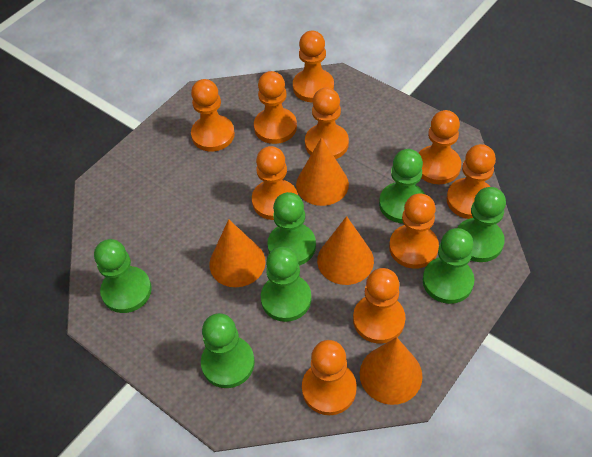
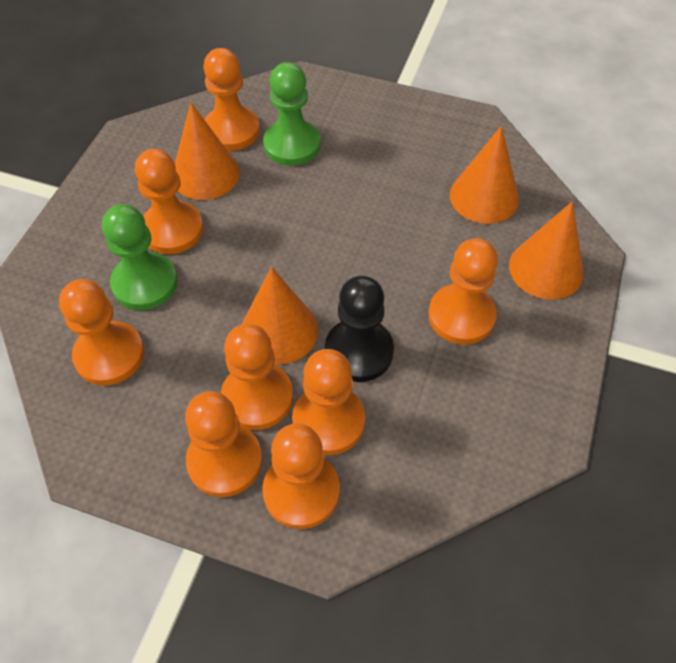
black pawn: none = 0 -> [325,276,394,382] = 1
green pawn: [94,239,152,313] [201,313,255,388] [261,247,311,322] [267,192,316,266] [379,149,425,223] [423,228,474,304] [457,187,506,262] = 7 -> [102,204,178,310] [263,62,321,166] = 2
orange pawn: [191,79,235,151] [252,146,298,220] [254,71,297,144] [293,30,334,102] [302,340,357,415] [305,87,349,159] [353,268,406,343] [389,194,439,269] [419,110,461,184] [446,144,496,219] = 10 -> [59,279,144,386] [135,149,203,254] [185,391,262,497] [203,48,260,151] [221,324,293,430] [262,424,340,529] [292,349,365,455] [428,238,498,345] = 8

